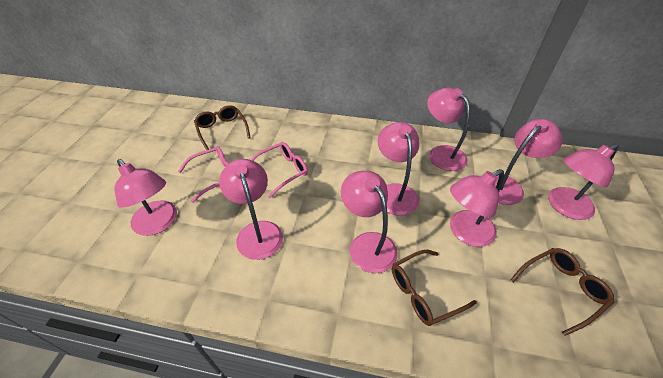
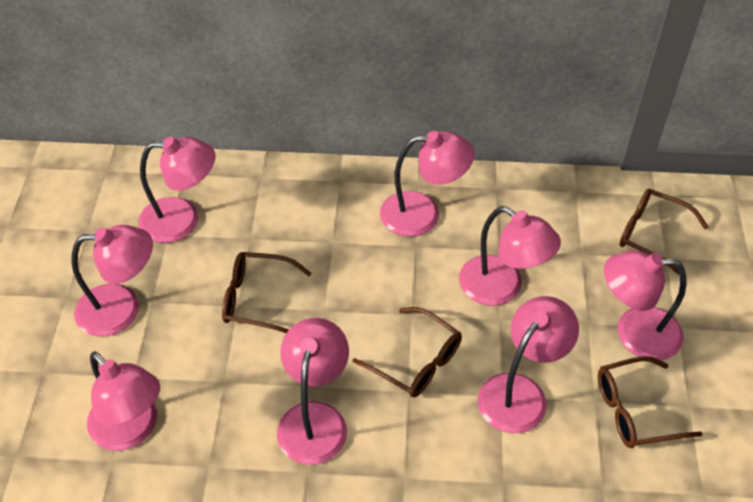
brown glasses: [194,105,251,150] [392,250,477,326] [510,248,615,336] = 3 -> [222,252,311,333] [352,307,462,397] [598,356,702,448] [620,189,708,275] = 4
pink glasses: [178,146,229,203] [251,142,308,198] = 2 -> none = 0

